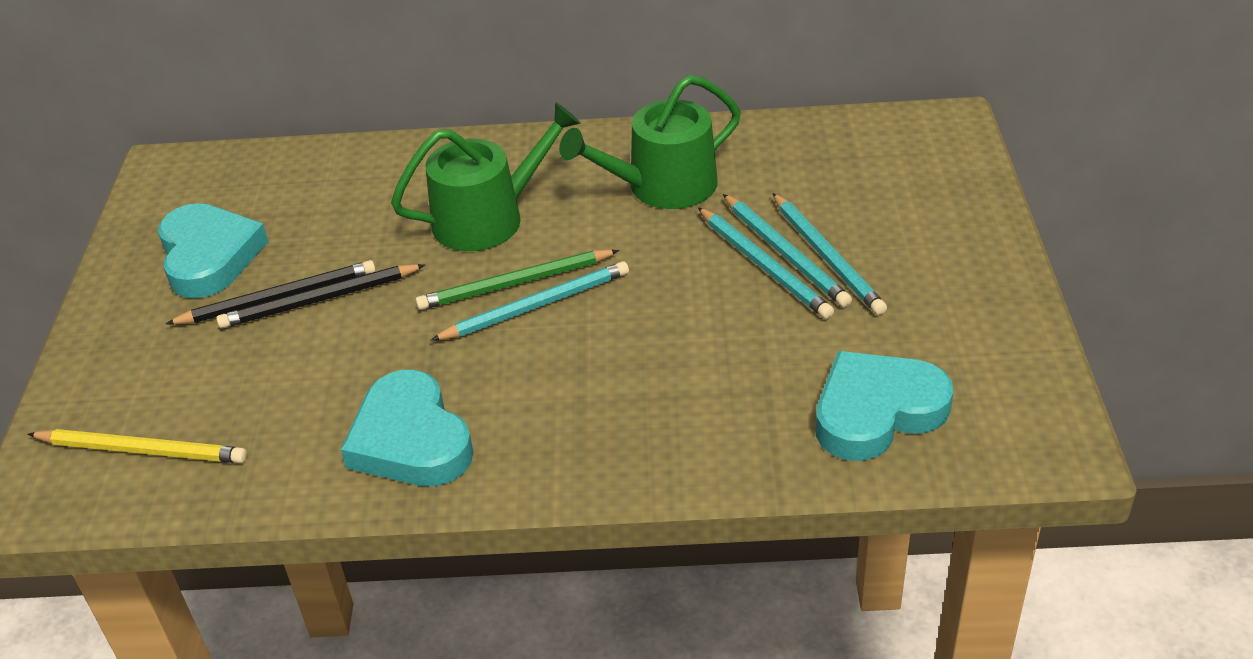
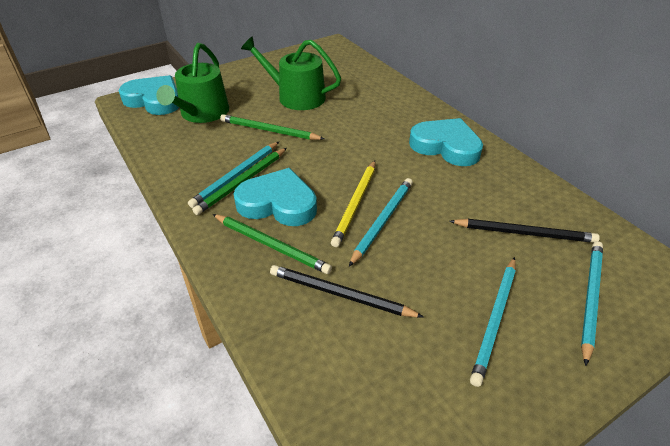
green pencil: [415,250,619,310] = 1 -> [192,148,287,215] [212,214,332,274] [220,114,324,140] = 3

